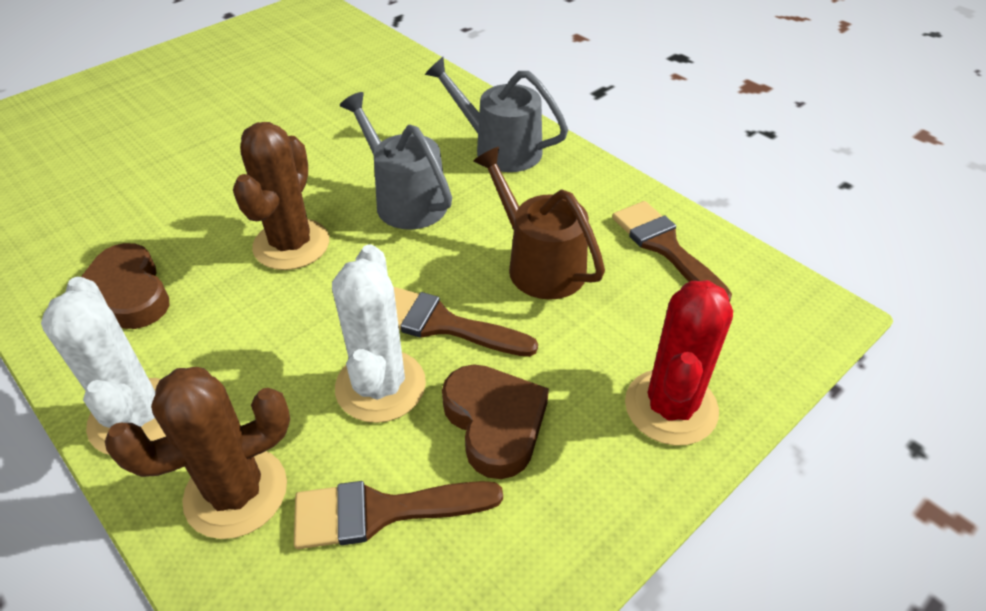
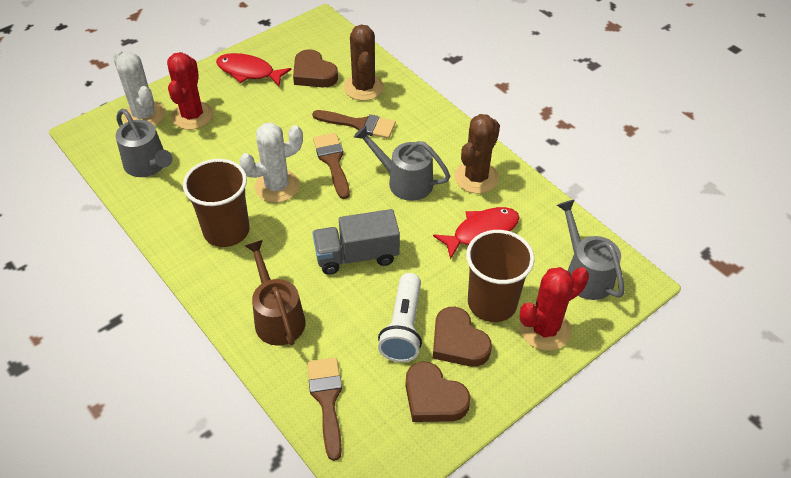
brown cup: none = 0 -> [183,159,250,247] [466,230,535,322] = 2
brown heart: [81,243,169,329] [442,365,549,479] = 2 -> [293,49,338,87] [406,361,470,422] [433,307,492,367] = 3
grey truck: none = 0 -> [312,209,400,275] = 1
grey watering can: [339,92,452,230] [425,57,568,172] = 2 -> [115,109,173,177] [354,125,450,201] [557,200,624,300] = 3
red cactus: [625,280,733,446] = 1 -> [167,52,213,130] [520,267,589,351] = 2
red fish: none = 0 -> [216,53,292,86] [433,207,519,260] = 2
white flashlight: none = 0 -> [378,273,422,362] = 1

